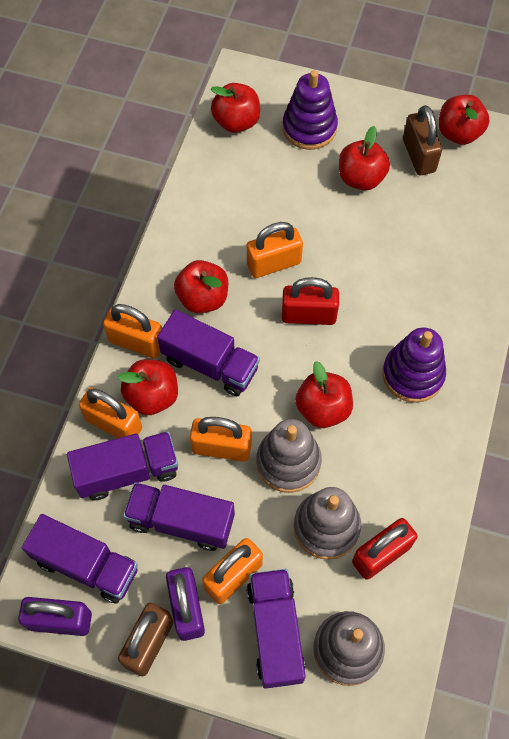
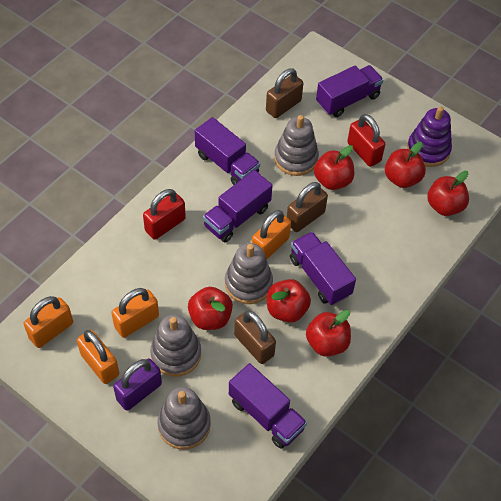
brown padlock: [118,603,173,676] [403,105,442,175] = 2 -> [234,311,276,364] [266,68,303,118] [287,182,328,232] = 3
grey stacking toy: [256,419,322,493] [294,487,361,560] [313,611,385,686] = 3 -> [150,315,201,377] [157,387,211,450] [225,243,273,304] [274,115,319,176] = 4
orange padlock: [79,387,142,438] [103,304,162,359] [190,417,252,462] [202,538,263,604] [247,222,303,278] = 5 -> [24,296,73,348] [77,330,119,384] [111,288,159,338] [252,210,291,259] = 4
purple padlock: [18,597,92,636] [166,567,205,641] = 2 -> [113,359,162,411] = 1
purple stacking toy: [283,70,338,150] [382,327,446,403] = 2 -> [407,106,452,167] = 1

